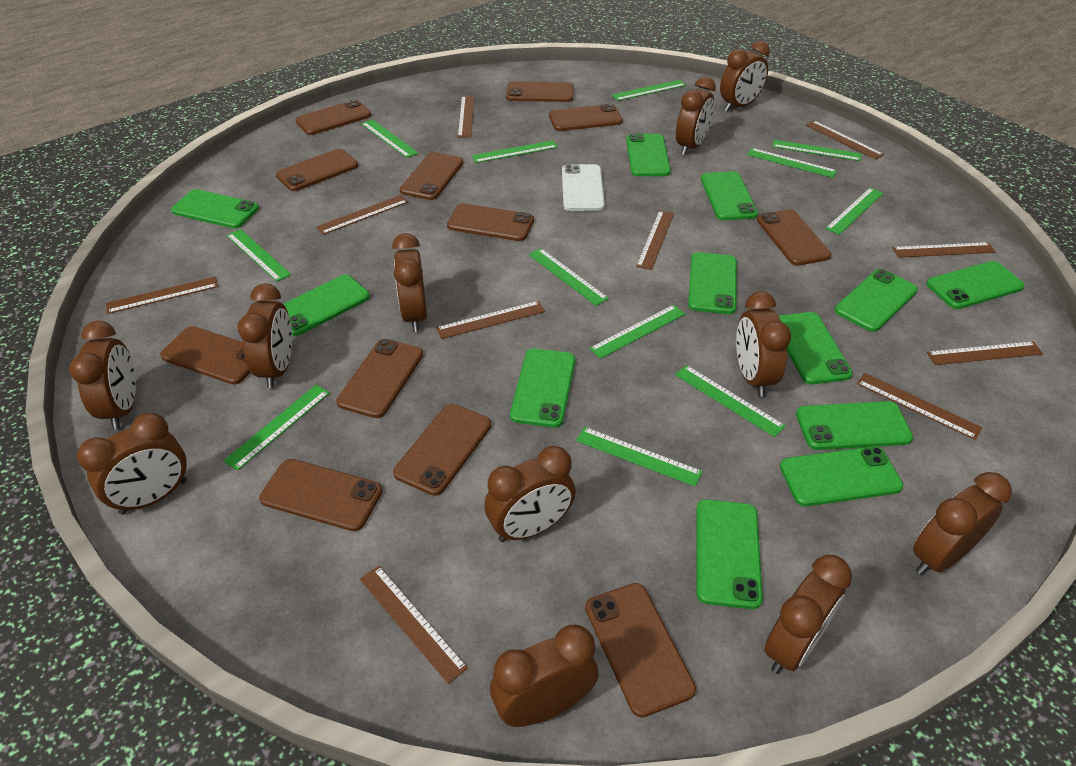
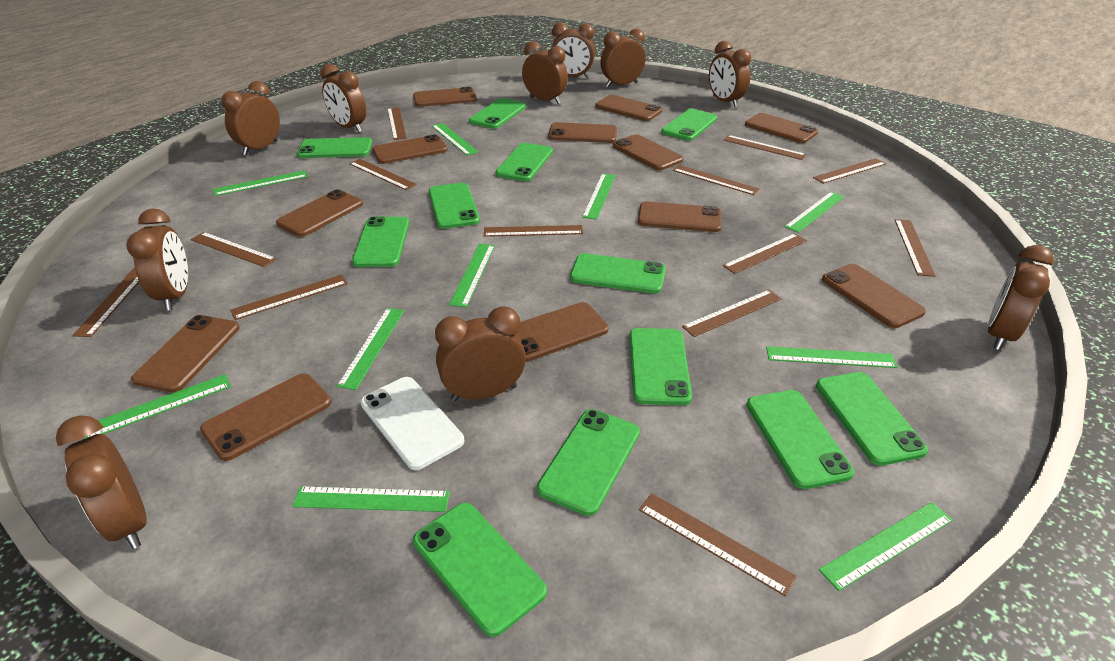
brown clock: [69,321,136,429] [77,413,187,515] [238,283,292,388] [392,233,427,332] [485,446,576,542] [490,625,599,727] [676,77,716,155] [720,41,770,112] [736,291,791,397] [764,555,852,674] [913,472,1012,575] = 11 -> [56,415,146,549] [126,209,188,311] [221,81,280,155] [320,64,366,133] [435,306,526,401] [522,41,568,104] [552,23,595,78] [600,28,646,87] [709,41,751,107] [988,245,1054,350] = 10
brown ruler: [106,277,218,314] [316,195,408,235] [360,566,468,684] [436,301,545,339] [458,96,474,137] [636,210,674,270] [806,121,884,160] [857,373,982,440] [892,242,996,258] [927,341,1043,365] = 10 -> [72,267,139,337] [191,232,277,267] [230,275,348,320] [349,159,417,190] [387,107,407,140] [484,225,583,237] [639,493,797,597] [673,165,760,195] [682,290,781,337] [723,135,806,160] [723,233,807,274] [813,158,886,184] [895,219,936,277] = 13
green ruler: [224,385,330,471] [227,229,291,282] [361,119,418,158] [472,140,558,163] [529,248,609,306] [576,427,703,487] [589,305,685,359] [612,80,686,101] [675,365,786,437] [747,148,837,178] [772,140,861,161] [825,188,883,235] = 12 -> [84,374,231,439] [213,170,308,196] [292,486,450,512] [337,308,404,390] [432,123,479,155] [449,244,495,307] [582,173,616,220] [766,346,897,368] [784,192,844,233] [819,502,953,591] = 10

